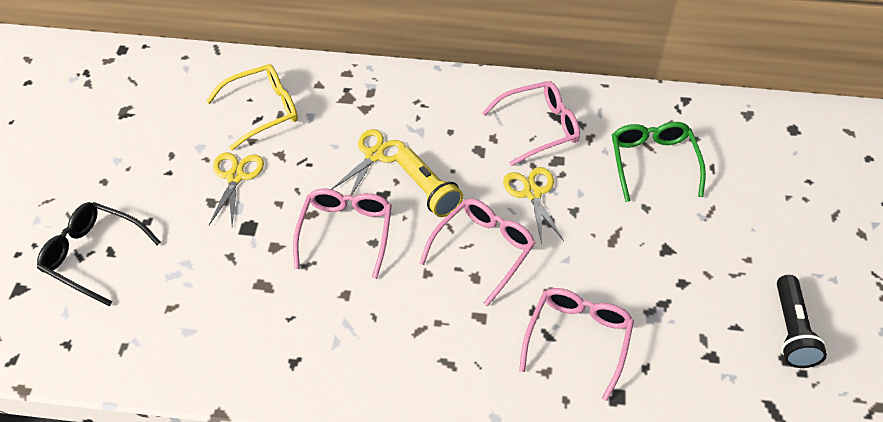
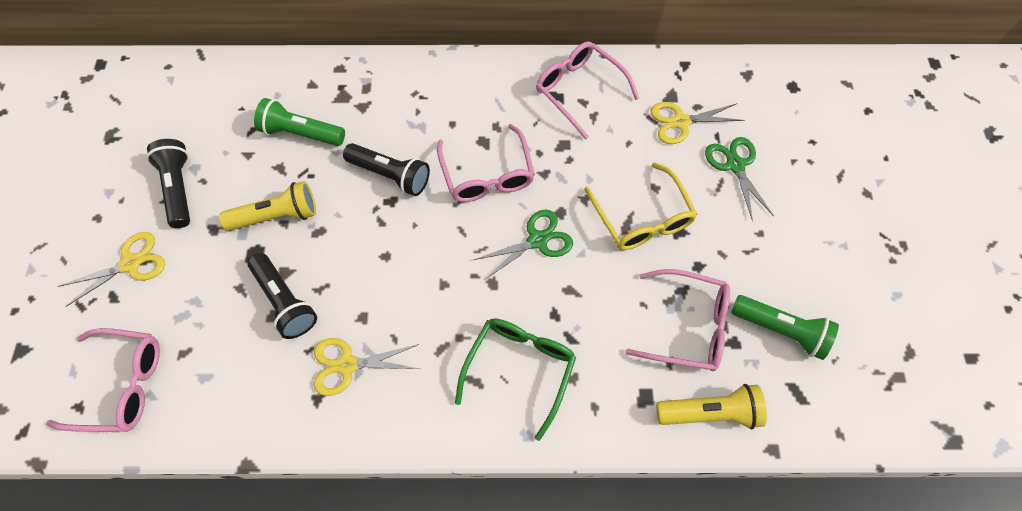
black flashlight: [777,275,827,368] = 1 -> [146,139,190,228] [247,253,317,339] [343,143,430,196] = 3
black glasses: [37,202,161,306] = 1 -> none = 0
green flashlight: none = 0 -> [254,98,345,146] [731,295,839,360] = 2
green scissors: none = 0 -> [474,210,573,280] [705,137,774,222] = 2
yellow flashlight: [396,147,463,217] = 1 -> [219,181,316,231] [656,384,767,429] = 2

